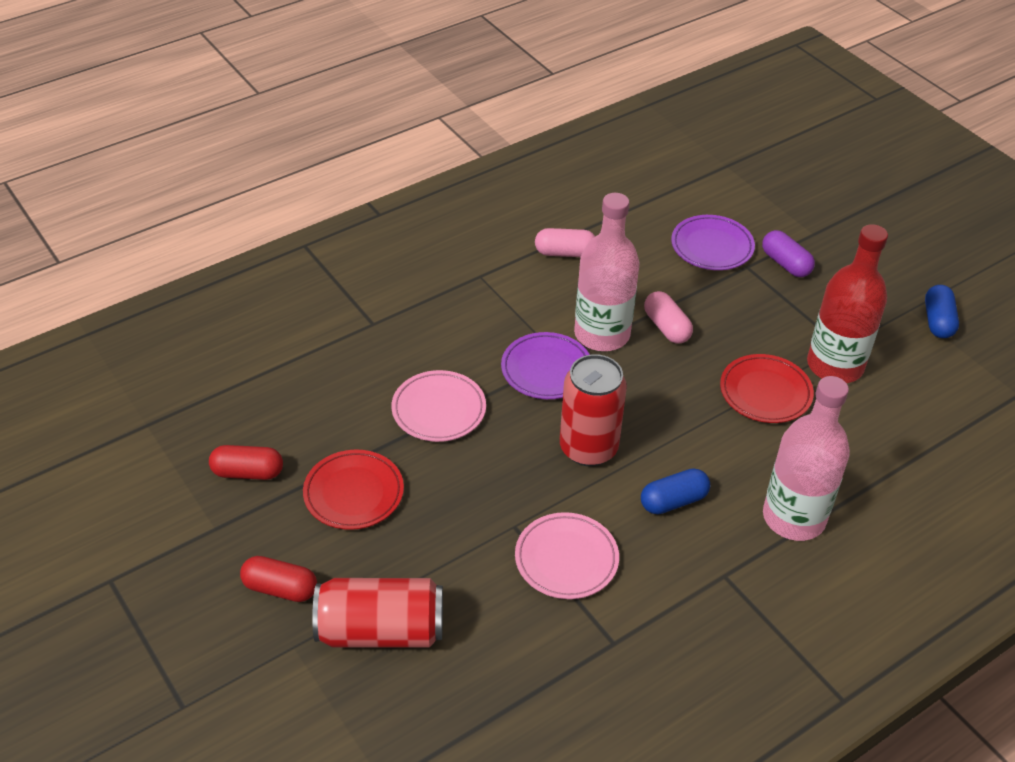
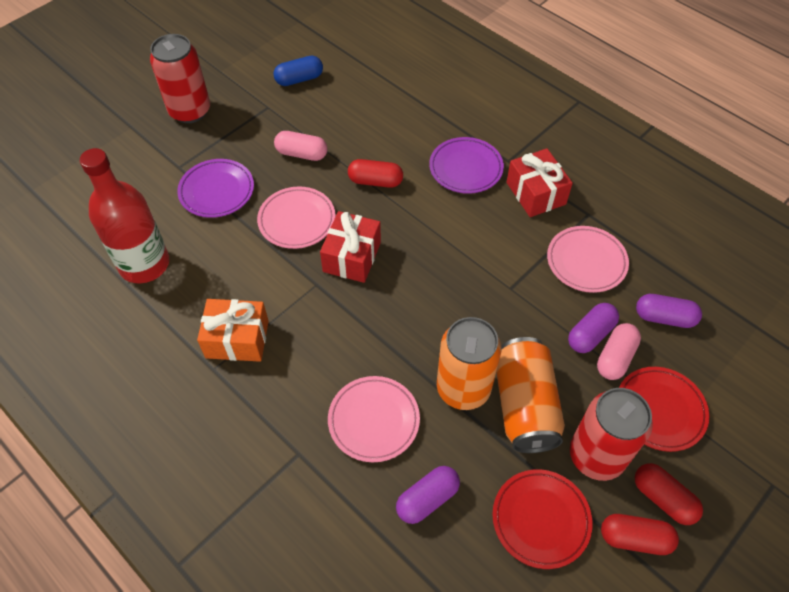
blue capsule: [641,468,710,514] [925,285,959,338] = 2 -> [273,56,323,86] = 1
orange can: none = 0 -> [437,317,501,410] [496,337,565,453] = 2
orange gift: none = 0 -> [197,299,269,362] = 1
pink bottle: [574,193,639,351] [763,376,850,541] = 2 -> none = 0
pink plate: [391,370,486,442] [515,512,619,599] = 2 -> [257,187,336,249] [328,376,420,462] [547,226,629,293] = 3
purple capsule: [762,230,815,277] = 1 -> [396,466,460,524] [568,303,619,353] [636,294,702,328] = 3
red capsule: [209,445,283,480] [240,556,317,602] = 2 -> [348,159,403,188] [601,514,679,555] [635,463,703,525] = 3
red gift: none = 0 -> [320,211,381,283] [506,148,573,217] = 2

